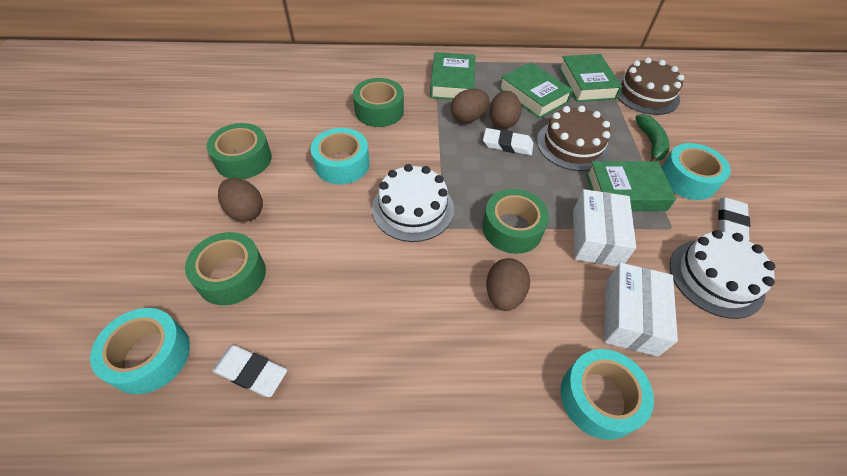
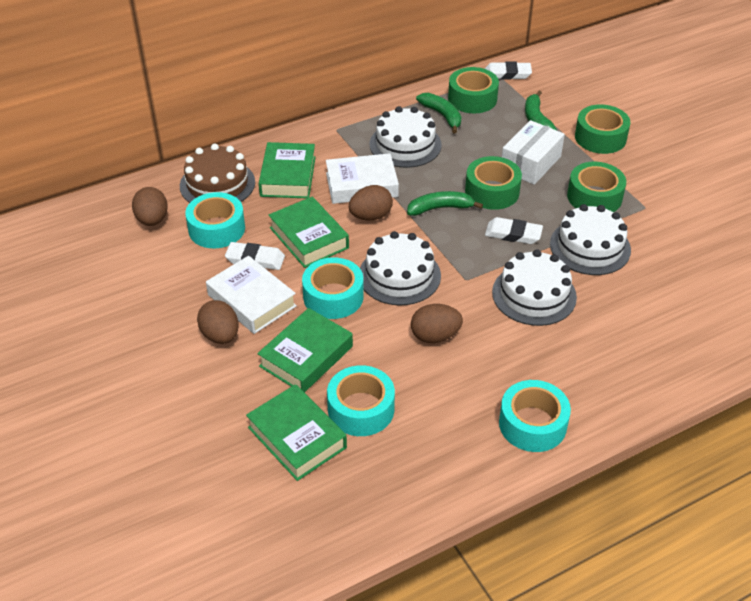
brown cake: [537,106,611,171] [618,58,684,115] = 2 -> [180,144,255,203] = 1
green banana: [635,114,669,161] = 1 -> [407,191,483,216] [416,93,461,134] [525,91,557,130] = 3
white book: none = 0 -> [206,256,297,334] [326,153,399,204] = 2
white box: [573,189,636,266] [604,263,678,357] = 2 -> [502,120,565,185] = 1
white cake: [372,164,454,242] [669,230,775,319] = 2 -> [360,231,441,306] [370,106,442,168] [492,249,577,326] [550,204,631,275] = 4

